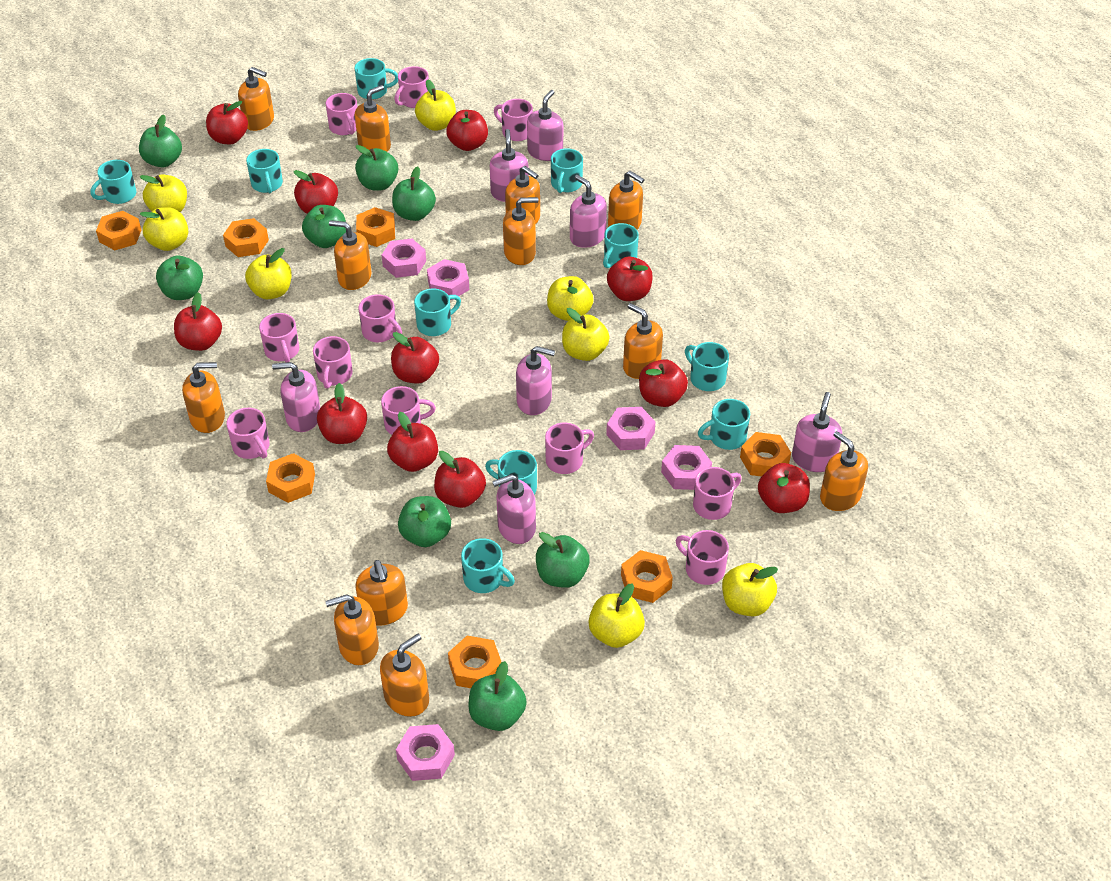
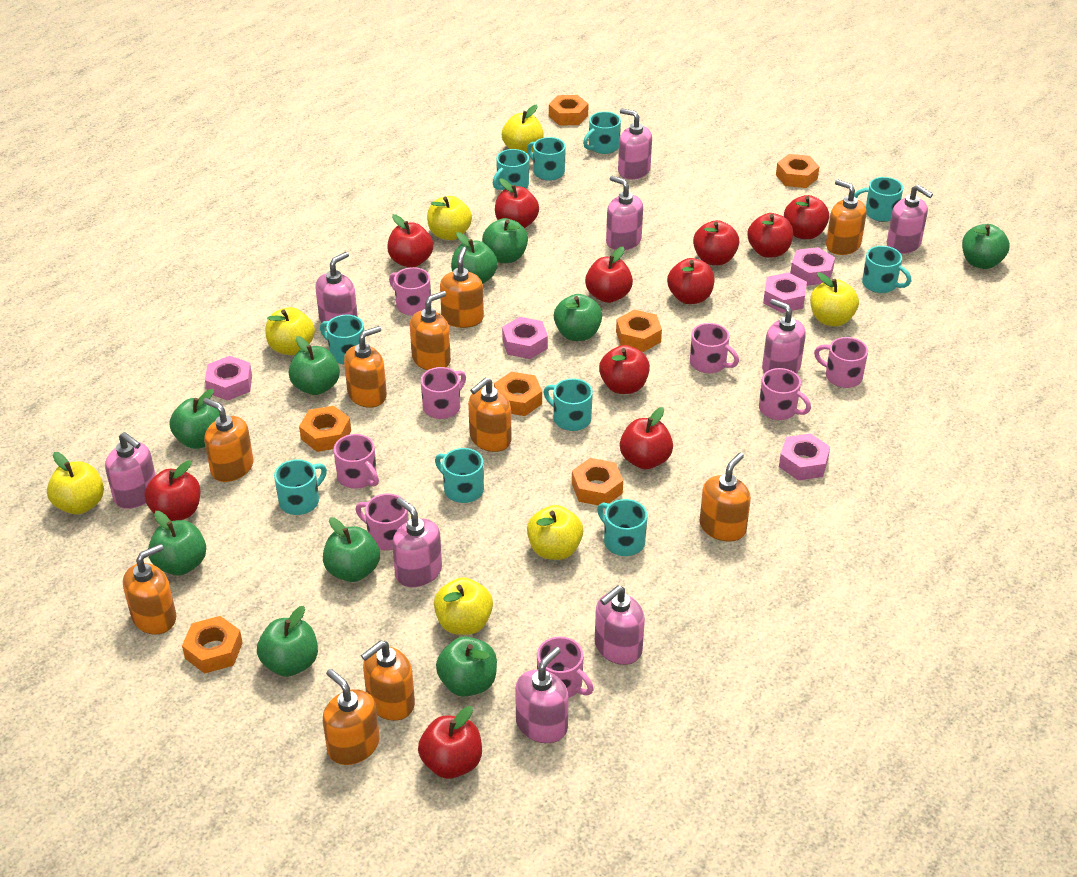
green apple: [139,115,182,167] [156,256,203,300] [302,205,346,248] [355,145,398,191] [392,167,436,221] [398,496,451,547] [469,661,527,731] [536,532,590,588] = 8 -> [148,511,206,575] [169,389,220,449] [257,606,318,677] [289,336,340,395] [323,517,380,582] [436,636,497,697] [451,232,498,284] [482,218,528,263] [554,294,602,341] [962,224,1010,269] = 10
orange soap dispenser: [182,362,225,433] [238,67,274,131] [325,594,379,665] [329,220,372,290] [355,85,391,152] [355,560,408,626] [380,634,429,717] [503,197,538,265] [505,166,540,225] [608,171,645,229] [623,303,663,379] [820,431,868,511] = 12 -> [123,544,176,635] [203,398,254,482] [323,669,380,765] [344,326,387,408] [361,640,415,721] [410,291,451,370] [440,247,484,328] [468,377,512,452] [699,452,751,542] [826,179,867,255] = 10
pink mug: [226,408,270,459] [259,313,299,362] [313,336,353,388] [326,93,357,135] [359,294,402,342] [381,386,436,435] [394,66,429,108] [494,99,533,141] [545,423,594,474] [676,530,729,585] [693,467,742,520] = 11 -> [334,434,379,489] [355,494,409,551] [389,267,431,316] [421,367,466,419] [537,637,594,698] [690,323,739,373] [759,368,811,420] [814,337,868,388] = 8
pink soap dispenser: [272,362,320,432] [490,129,529,202] [492,474,536,544] [516,346,555,415] [527,90,563,161] [570,175,607,248] [792,392,842,472] = 7 -> [105,432,156,509] [315,252,358,327] [392,498,442,587] [515,647,569,743] [595,586,645,665] [606,176,643,250] [618,108,652,180] [762,299,806,373] [887,185,933,254] = 9
yellow apple: [140,174,187,212] [140,207,188,251] [245,248,292,299] [415,79,456,131] [547,276,593,321] [562,308,609,361] [588,583,645,648] [722,563,778,616] = 8 -> [47,452,104,515] [266,307,315,355] [427,196,472,240] [434,577,493,635] [502,105,543,154] [527,505,583,560] [810,272,859,327] = 7

